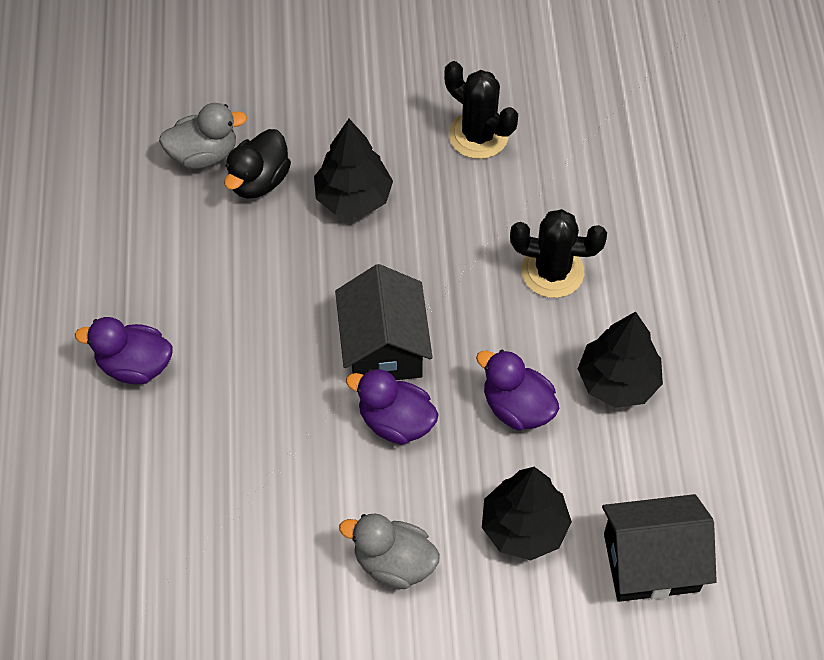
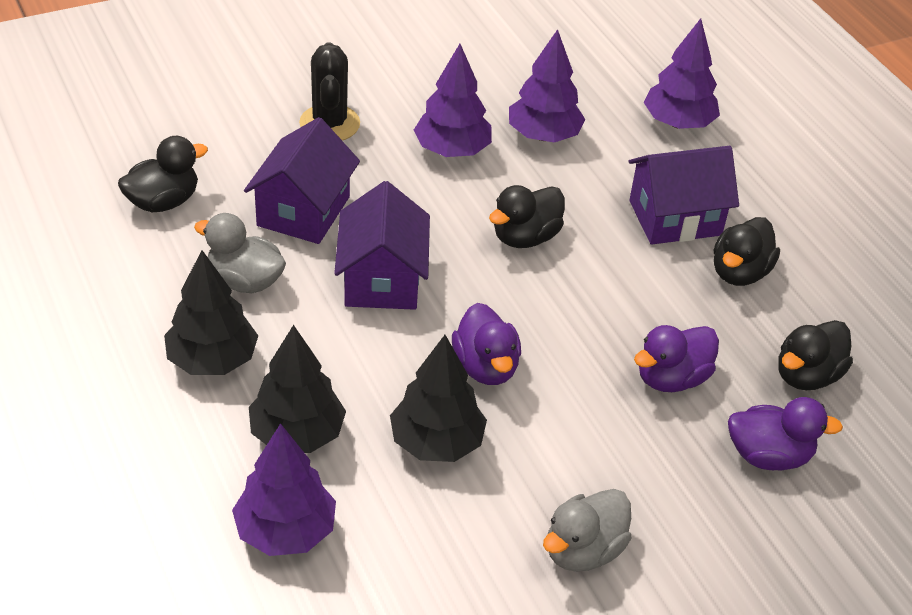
black cactus: [444,61,518,159] [510,209,607,298] = 2 -> [299,42,360,140] = 1
black duck: [224,129,291,199] = 1 -> [118,136,208,212] [489,185,565,248] [714,217,780,286] [778,320,853,390] = 4
black house: [335,264,433,380] [602,494,717,602] = 2 -> none = 0
purple house: none = 0 -> [244,117,360,244] [334,181,430,310] [628,146,739,245] = 3
purple tree: none = 0 -> [232,423,336,556] [414,44,492,157] [509,29,586,142] [644,18,720,129] = 4

